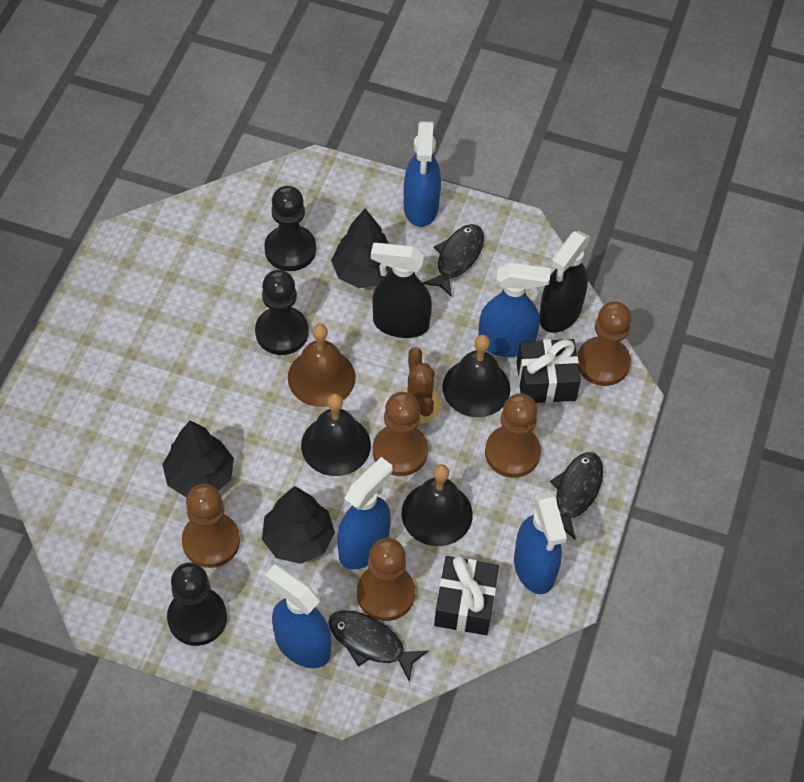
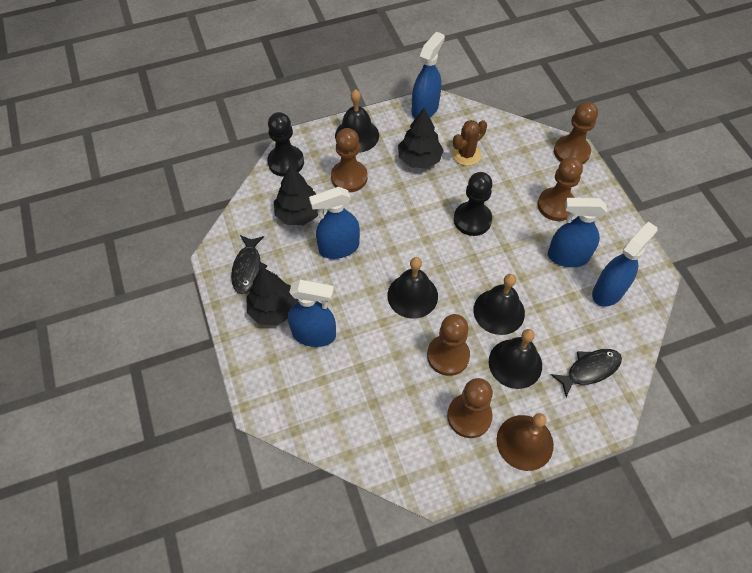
black bell: [301,393,371,476] [402,464,473,546] [442,334,510,417] = 3 -> [335,89,379,153] [387,257,438,318] [473,274,525,335] [489,329,542,389] = 4
black fish: [328,610,428,682] [423,224,484,297] [550,452,603,540] = 3 -> [231,235,267,294] [551,349,622,397] = 2
black gift: [434,556,499,635] [516,339,581,403] = 2 -> none = 0
black pawn: [167,563,227,646] [255,270,309,355] [264,186,316,271] = 3 -> [267,112,304,177] [454,172,493,236] = 2
black spray bottle: [371,243,432,338] [539,231,590,333] = 2 -> none = 0

